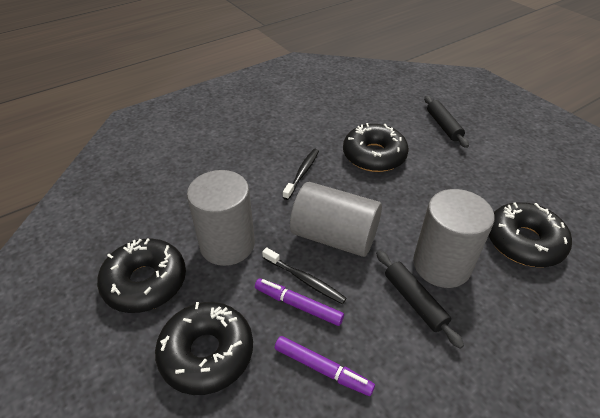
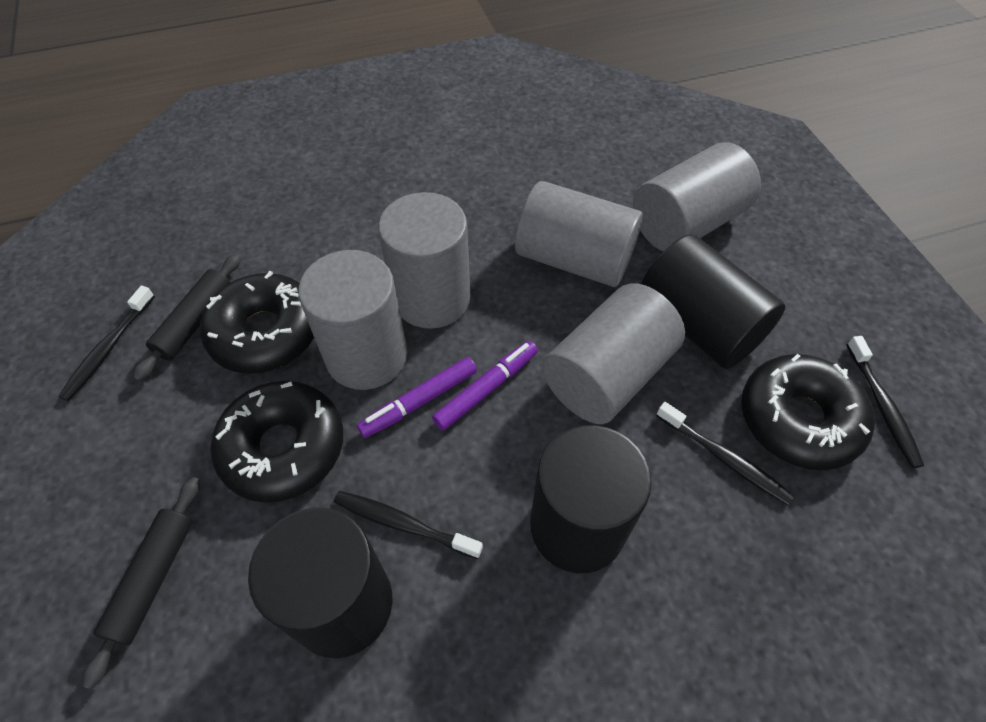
black cylinder: none = 0 -> [248,507,393,658] [530,425,652,573] [641,234,786,369] = 3
black donut: [97,238,186,313] [155,302,253,395] [343,123,409,172] [489,202,572,267] = 4 -> [200,271,314,374] [210,381,343,503] [741,354,875,470] = 3
black toothbrush: [262,247,347,304] [283,149,319,200] = 2 -> [58,286,155,401] [334,491,483,559] [656,402,794,505] [846,336,924,468] = 4
grey cylinder: [187,170,255,266] [290,182,382,257] [413,189,495,288] = 3 -> [298,250,407,390] [378,192,470,329] [515,181,643,287] [542,283,685,424] [633,142,761,251] = 5

